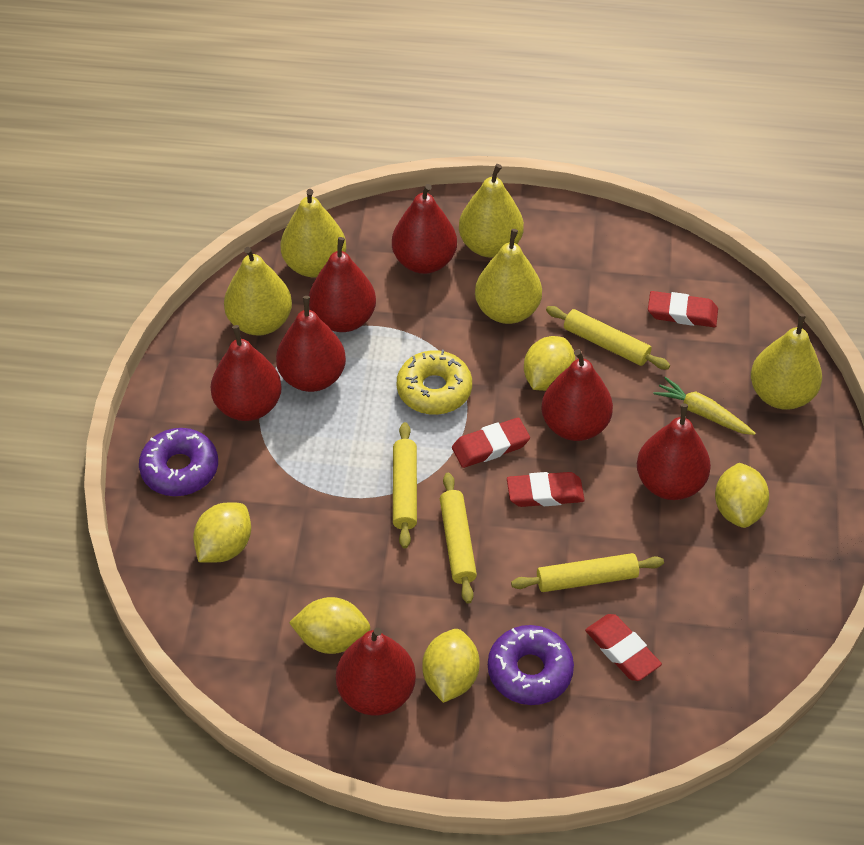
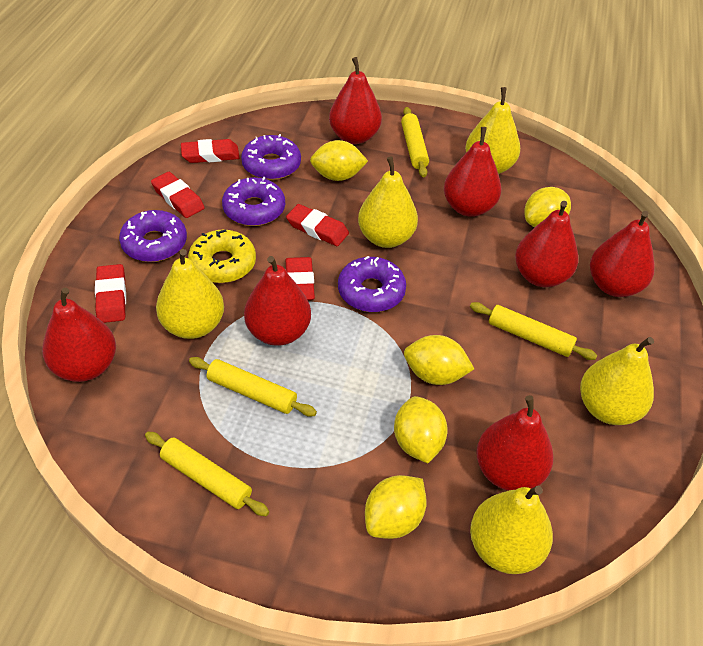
purple donut: [139,428,218,496] [488,625,574,705] = 2 -> [119,210,187,262] [222,177,285,226] [241,134,301,180] [338,256,406,312] = 4
red eraser: [452,418,530,468] [507,472,585,507] [585,614,662,681] [648,291,718,327] = 4 -> [95,264,126,323] [151,172,205,218] [181,139,239,163] [286,204,349,246] [286,257,315,300] = 5
yellow carrot: [653,377,755,435] = 1 -> none = 0

